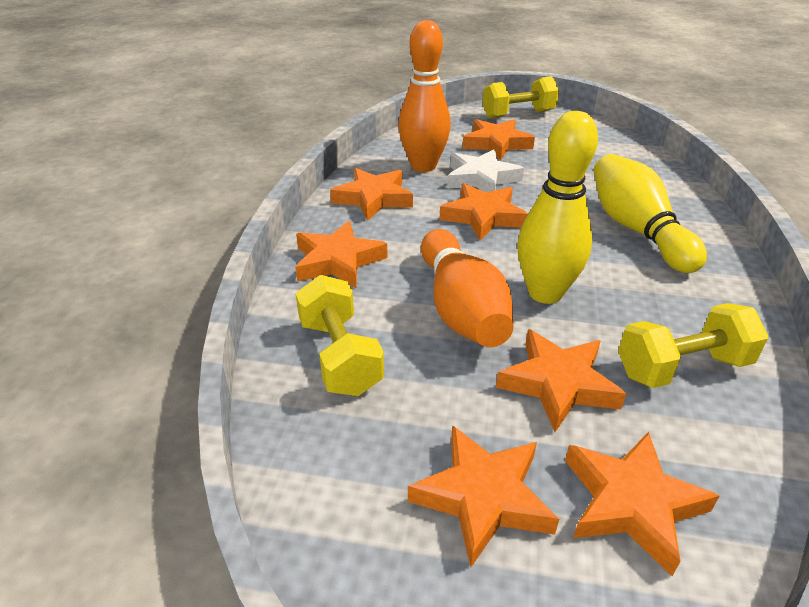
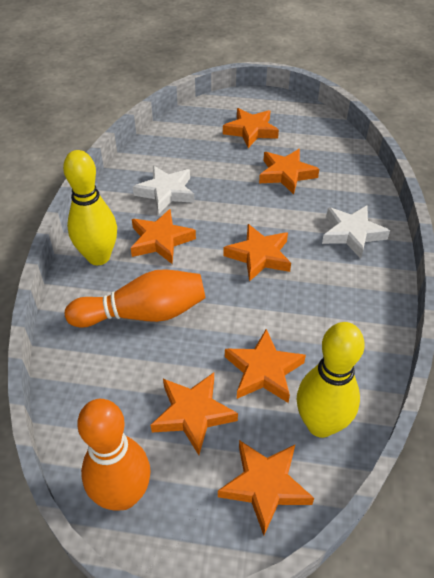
white star: [447,149,524,192] = 1 -> [133,166,195,213] [322,205,390,259] = 2
yellow dumbbell: [296,275,384,396] [483,76,559,119] [618,303,769,388] = 3 -> none = 0

